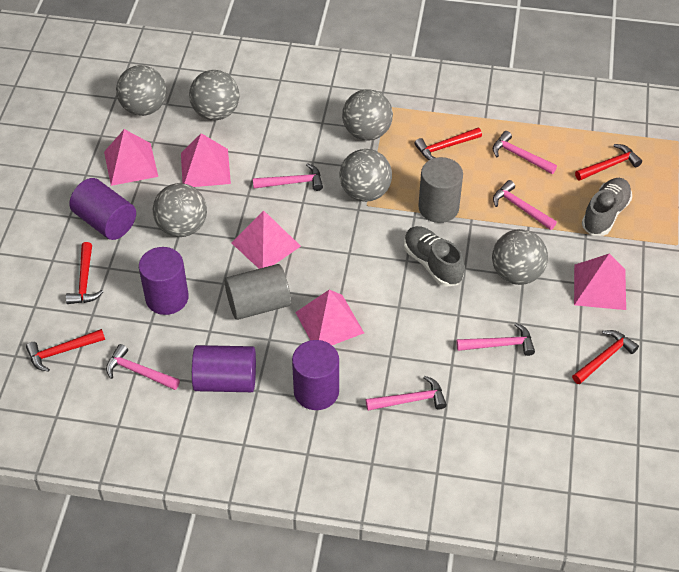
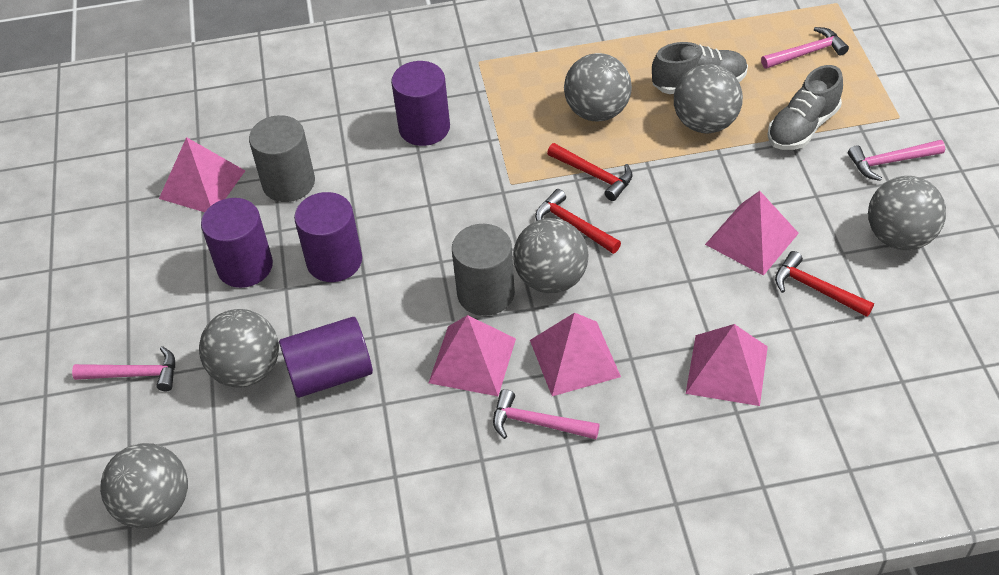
pink hammer: [106,344,180,390] [253,163,323,191] [366,376,447,411] [457,323,535,356] [493,131,557,174] [493,180,557,230] = 6 -> [72,346,175,391] [493,389,600,439] [761,27,849,69] [848,140,945,181] = 4
red hammer: [26,329,105,372] [66,242,103,304] [414,128,482,160] [572,330,639,384] [575,144,642,181] = 5 -> [535,189,621,254] [547,143,633,201] [775,251,874,317] = 3

